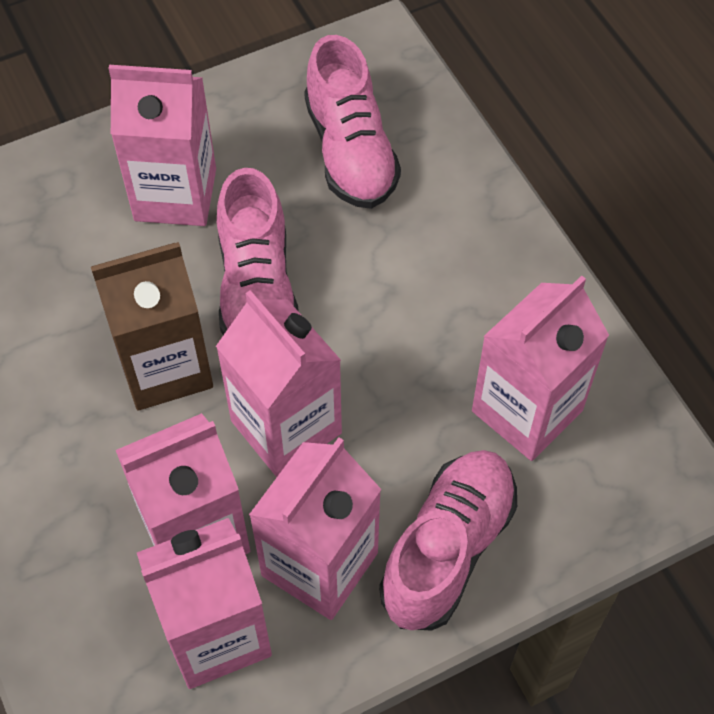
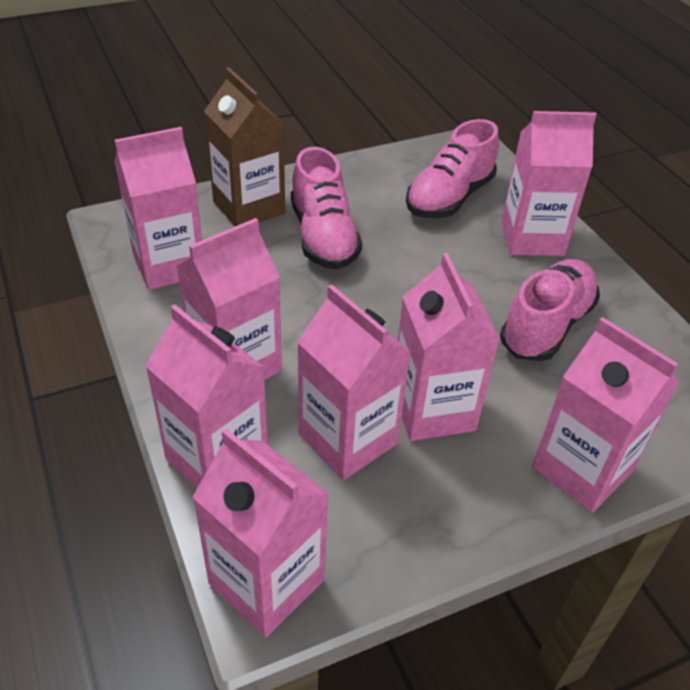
pink carton: [108,65,216,226] [115,413,250,555] [137,518,272,689] [216,290,342,477] [249,437,382,620] [472,276,609,461] = 6 -> [115,127,202,290] [145,304,268,488] [176,218,282,380] [192,428,329,637] [297,284,411,480] [398,253,500,441] [501,111,597,256] [532,317,679,512] = 8

